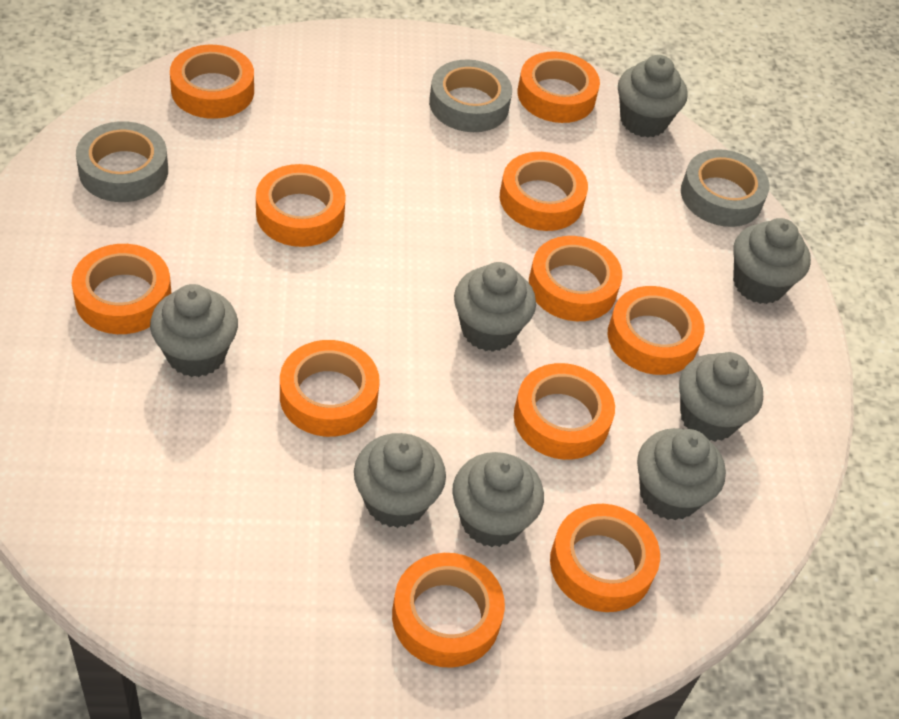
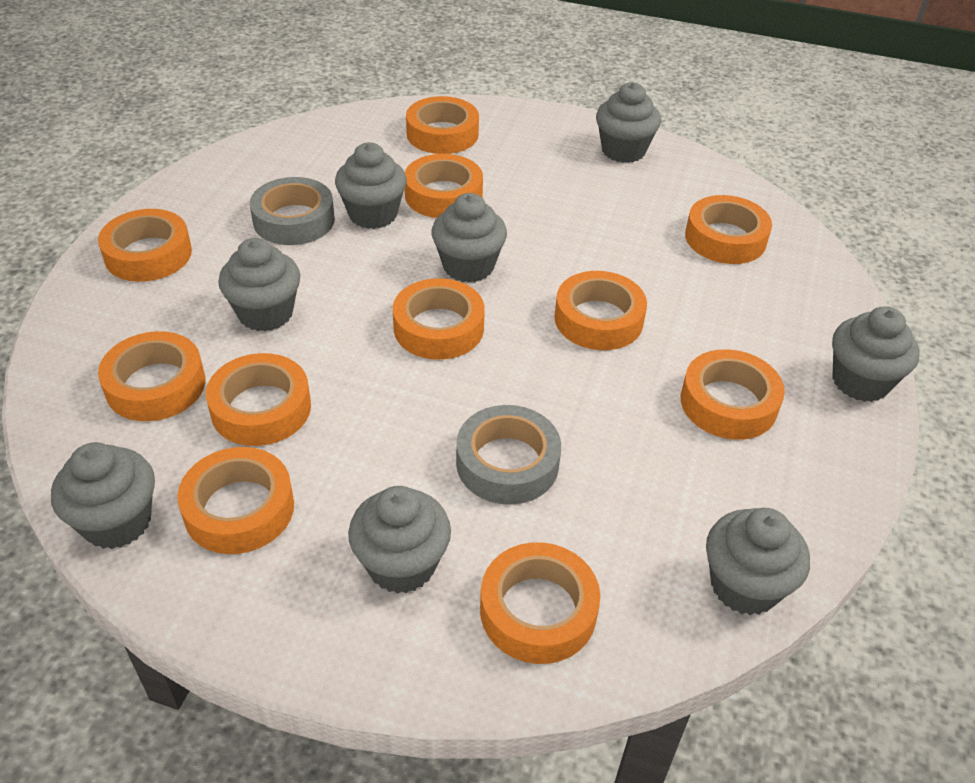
grey tape: [76,121,168,202] [429,59,512,132] [681,149,769,227] = 3 -> [250,177,335,245] [456,405,561,504] = 2

